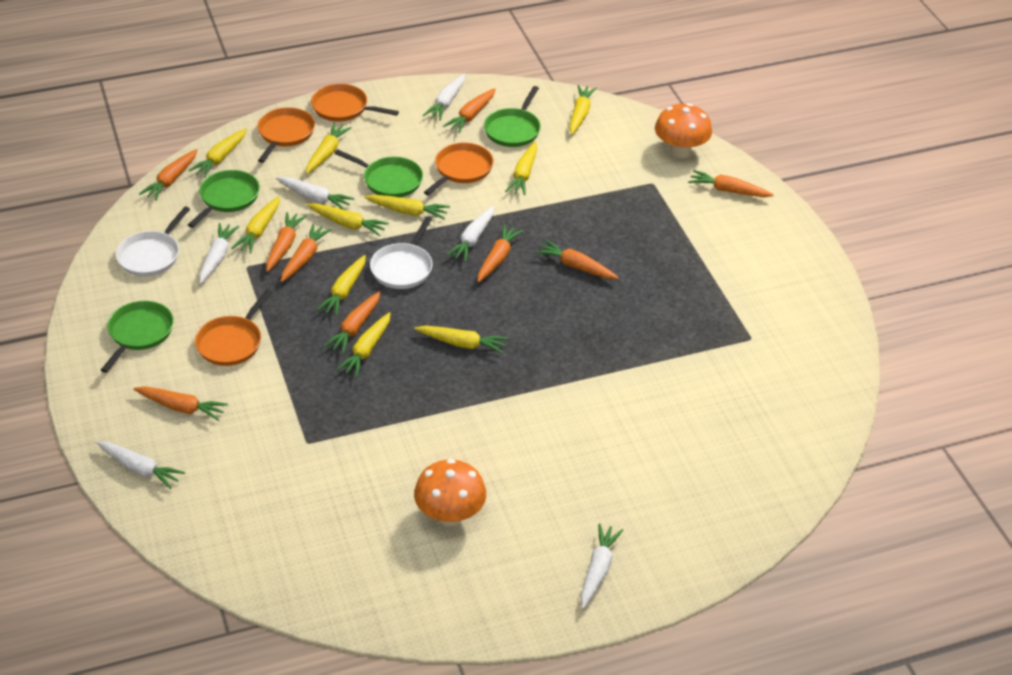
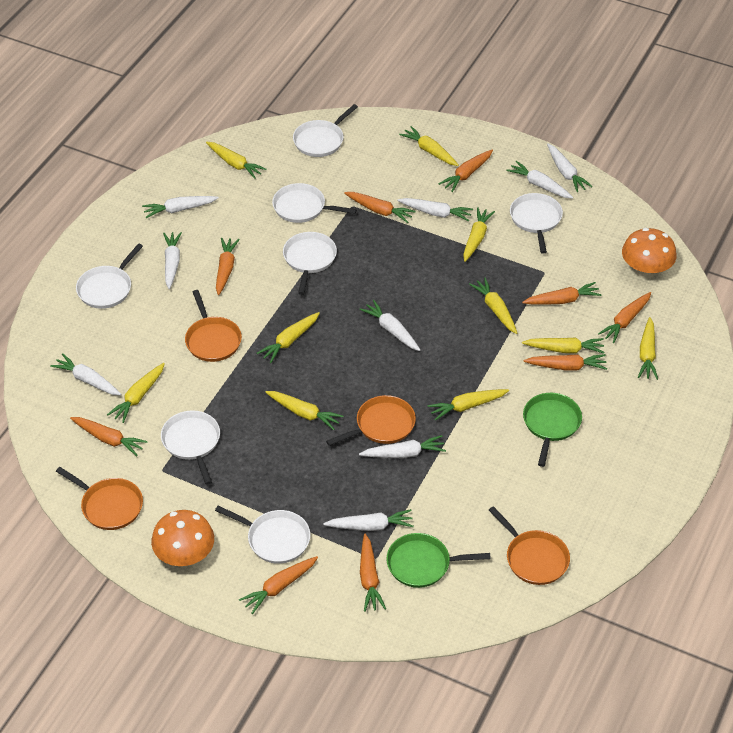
green pan: [101,301,174,373] [188,170,260,228] [334,149,423,197] [484,86,541,147] = 4 -> [386,533,491,588] [523,393,582,467] = 2
white carrot: [96,441,185,489] [199,223,240,284] [276,177,355,210] [423,73,465,121] [446,206,494,262] [581,523,623,609] = 6 -> [50,353,122,396] [142,196,219,218] [163,232,182,289] [323,509,414,531] [359,435,446,458] [360,300,420,351] [397,198,473,222] [506,161,573,199] [547,144,593,192] = 9
white pan: [116,206,190,276] [370,217,433,289] = 2 -> [76,244,143,309] [161,410,220,485] [215,506,310,564] [272,183,357,223] [283,232,337,295] [293,104,358,157] [510,193,563,254] = 7

